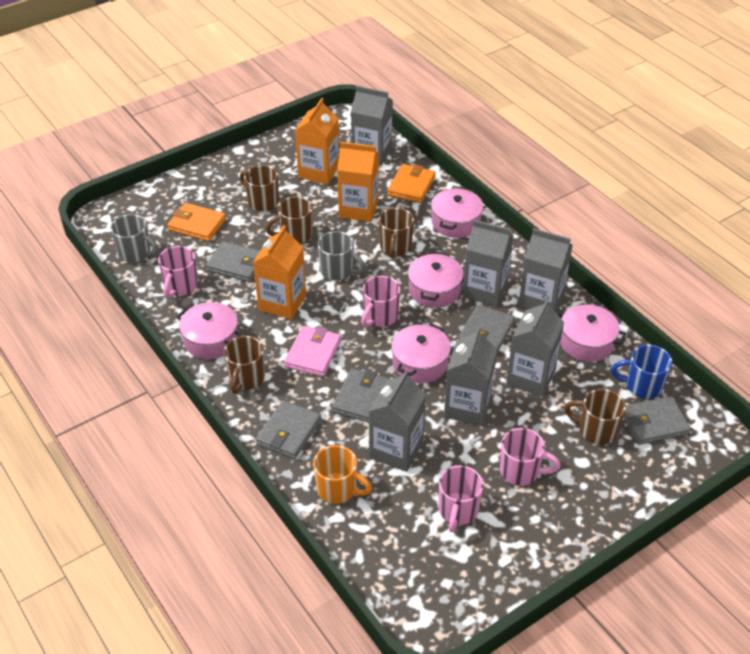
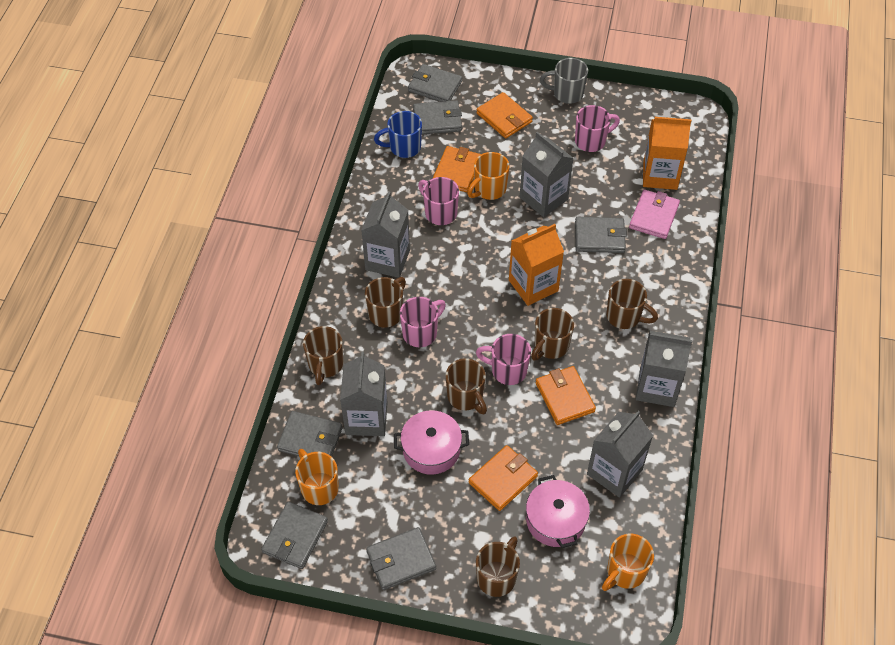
brown mug: [224,336,265,394] [240,165,279,212] [266,196,313,244] [379,208,414,258] [564,389,626,445] = 5 -> [303,326,343,385] [365,277,406,328] [446,358,487,414] [476,536,520,597] [531,308,574,360] [606,279,658,329] = 6
grey carton: [351,86,393,166] [369,370,426,472] [444,327,497,426] [463,220,514,306] [506,299,564,397] [519,228,573,312] = 6 -> [340,352,388,436] [361,191,410,278] [520,132,574,217] [587,411,653,498] [636,331,692,407] = 5
grey mug: [110,214,159,263] [318,231,365,280] = 2 -> [540,58,588,104] = 1
grey wallet: [206,241,260,282] [256,400,321,459] [332,368,391,422] [458,304,515,353] [623,396,691,445] = 5 -> [261,502,328,569] [277,411,343,457] [366,527,436,590] [408,64,462,102] [413,100,462,134] [575,217,627,253] = 6
orange carton: [253,225,306,319] [295,98,339,184] [337,142,379,222] = 3 -> [509,224,564,306] [643,117,691,190] = 2
orange mug: [313,445,372,504] = 1 -> [295,449,339,505] [467,152,509,200] [602,534,654,591] = 3
orange wallet: [167,203,226,241] [387,164,435,203] = 2 -> [432,146,481,192] [469,445,538,511] [476,92,533,138] [535,366,596,425] = 4
pink pot: [177,302,242,359] [391,323,451,383] [408,252,464,308] [431,188,483,238] [557,304,626,362] = 5 -> [394,410,469,475] [526,475,590,548] = 2

